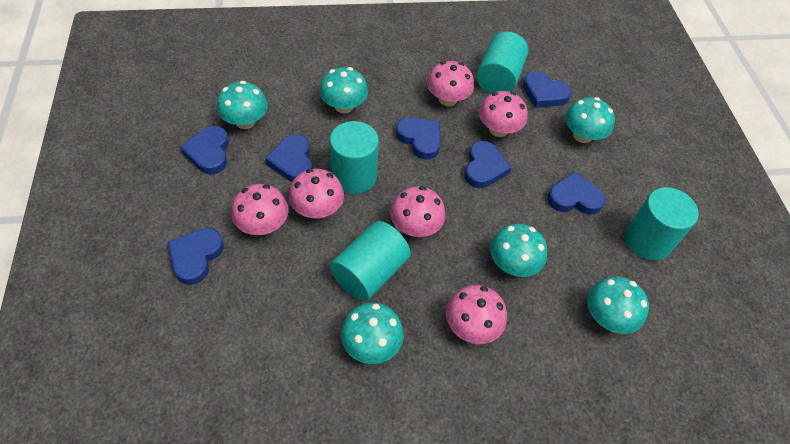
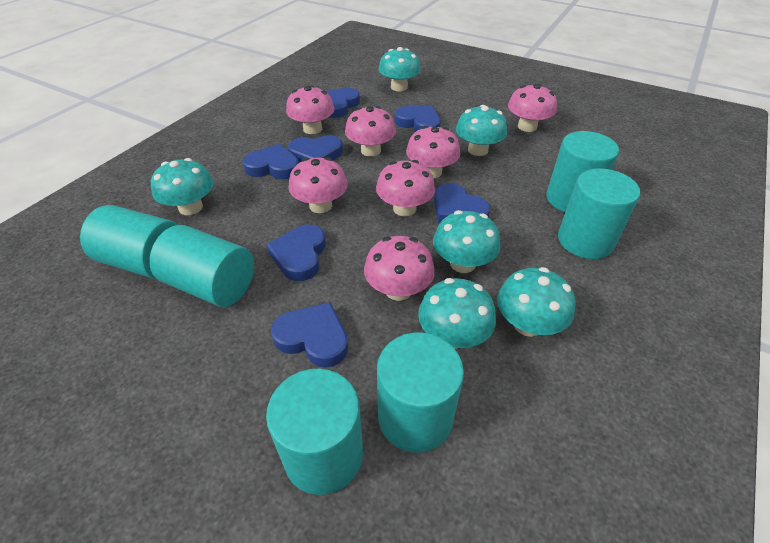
pink mushroom: [231,184,289,235] [289,169,344,218] [390,186,446,237] [427,61,474,106] [446,285,507,344] [479,91,528,137] = 6 -> [286,85,334,134] [289,157,348,213] [345,106,396,157] [364,236,435,301] [376,160,435,216] [406,126,460,178] [508,84,557,132] = 7
turquoise cylinder: [330,121,379,194] [330,221,411,301] [476,31,528,94] [625,187,699,260] = 4 -> [80,205,178,279] [149,225,254,307] [266,369,363,495] [377,333,464,453] [546,131,619,212] [558,168,640,259] = 6

